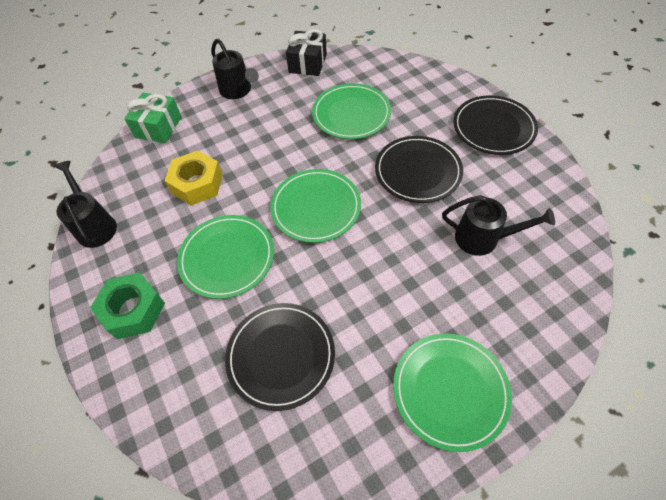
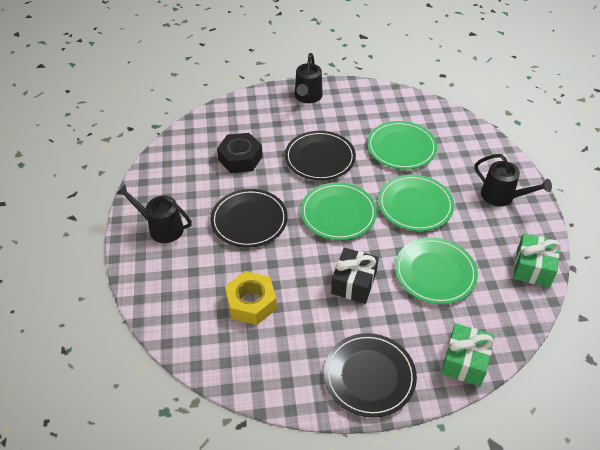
black nut: none = 0 -> [217,133,262,173] = 1
green gift: [124,93,182,143] = 1 -> [441,323,494,386] [514,233,561,287] = 2
green nut: [90,272,165,339] = 1 -> none = 0

